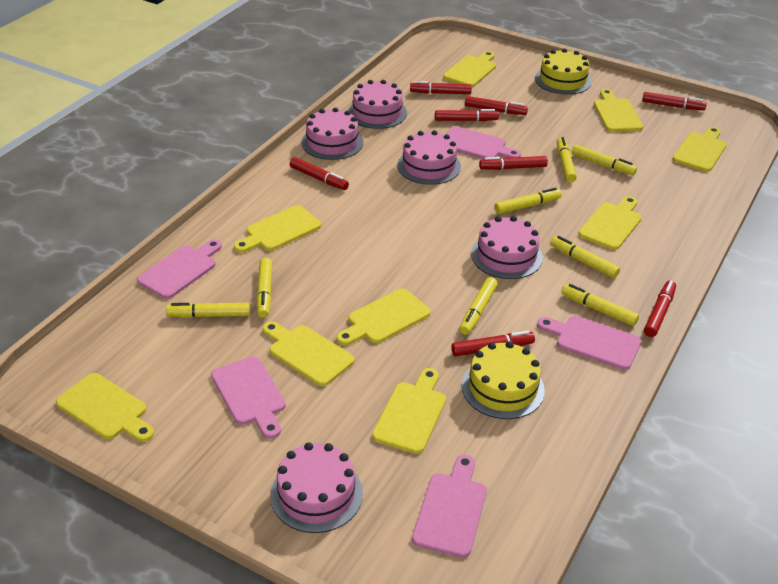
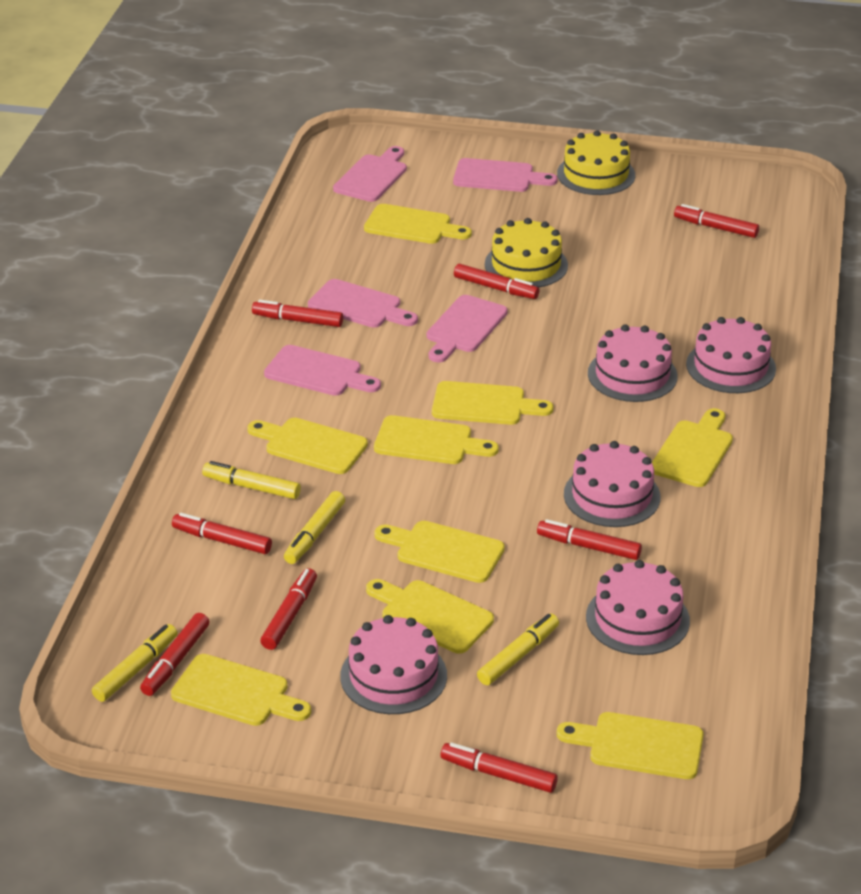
yellow marker: [166,303,250,318] [256,258,272,318] [459,277,498,335] [495,188,562,214] [550,236,620,278] [557,137,577,182] [561,284,639,326] [572,145,637,175] = 8 -> [92,624,178,702] [202,461,301,499] [284,491,345,564] [477,614,559,685] = 4

